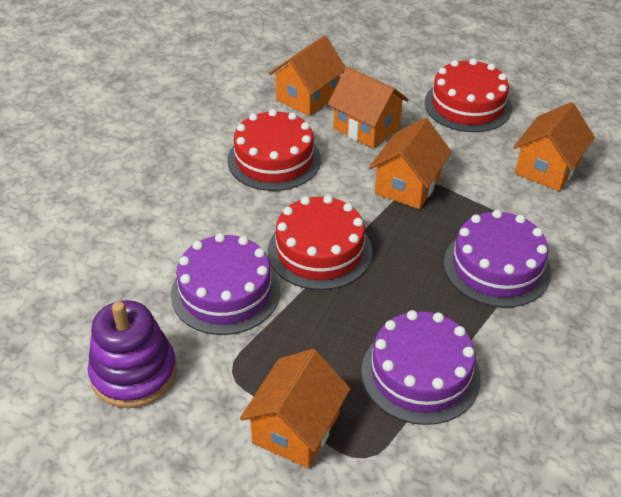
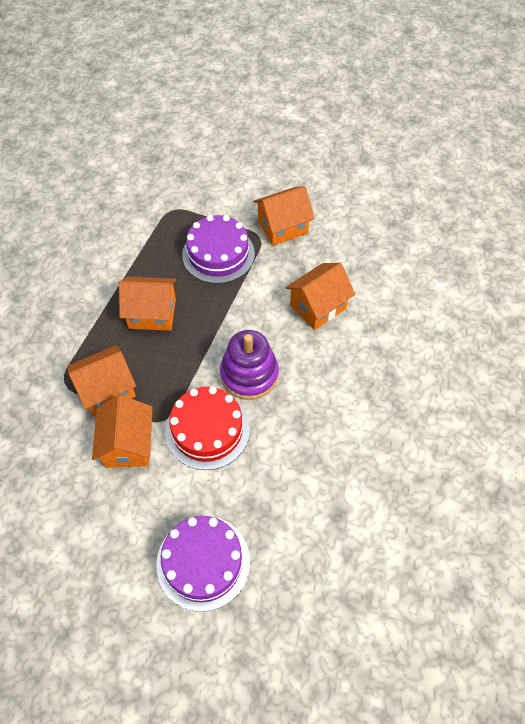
purple cake: [171,233,280,335] [361,310,481,425] [444,210,551,308] = 3 -> [156,516,250,612] [182,215,255,284] = 2
red cake: [228,109,321,191] [268,195,372,290] [424,59,512,132] = 3 -> [165,387,250,470] = 1

